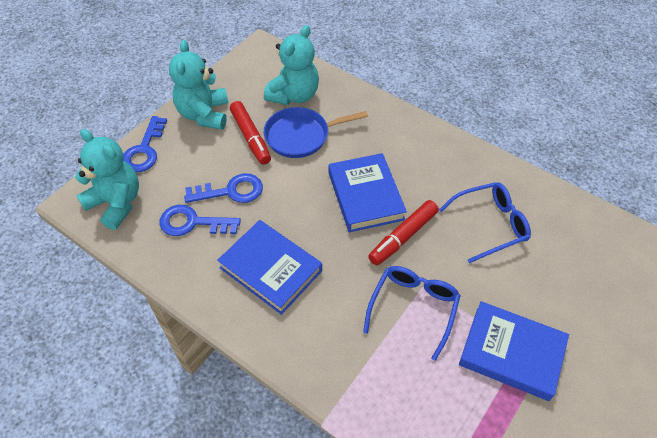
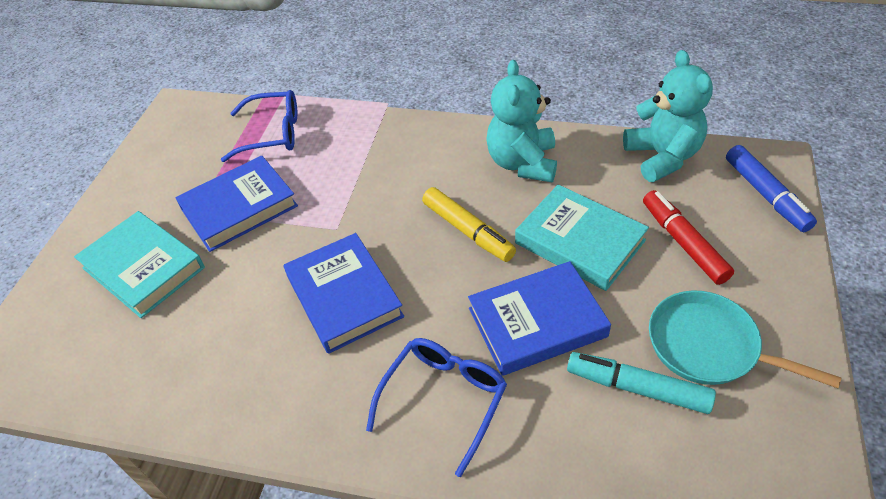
blue key: [123,116,167,172] [159,205,241,236] [184,173,263,203] = 3 -> none = 0
blue marker: none = 0 -> [726,145,817,232] = 1
blue pan: [264,107,368,158] = 1 -> none = 0
red marker: [230,101,271,165] [368,200,439,266] = 2 -> [643,190,734,285] = 1
turquoise book: none = 0 -> [74,211,205,318] [515,184,649,291] = 2
turquoise marker: none = 0 -> [567,352,716,414] = 1
turquoise pan: none = 0 -> [649,290,841,388] = 1
turquoise teddy bear: [75,129,139,230] [169,40,228,130] [264,25,319,105] = 3 -> [486,60,557,182] [623,50,713,182] = 2
yellow marker: none = 0 -> [422,187,516,262] = 1

